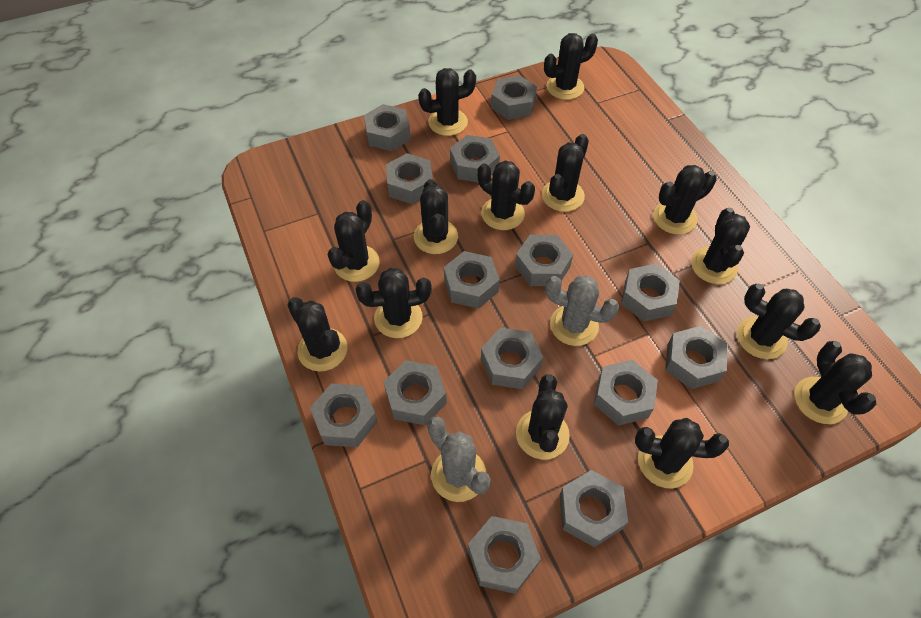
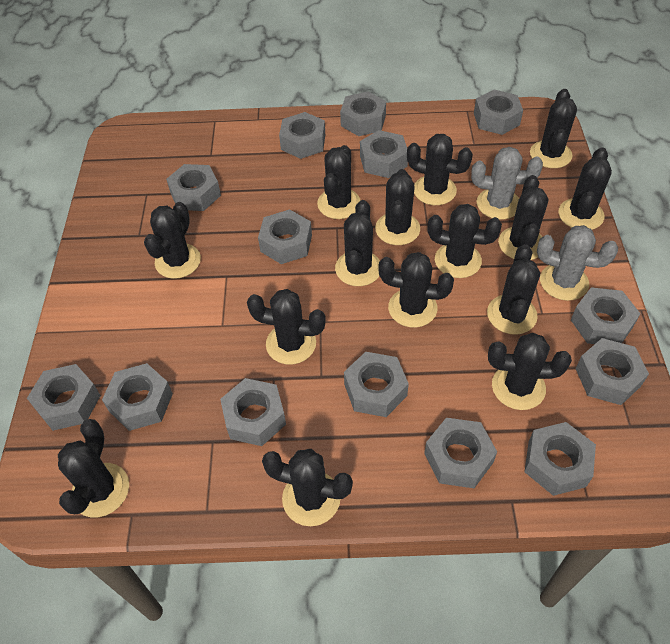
black cactus: [287,297,347,371] [327,200,380,282] [356,268,432,338] [414,179,458,254] [418,68,476,136] [478,160,535,230] [516,374,570,460] [542,134,589,212] [544,33,598,100] [635,418,729,489] [653,165,717,234] [691,208,750,284] [737,284,821,359] [795,341,876,424] = 14 -> [58,419,129,517] [144,202,201,279] [247,289,326,365] [262,449,353,526] [317,145,360,219] [335,200,380,286] [375,169,420,245] [378,252,454,328] [407,134,473,205] [427,204,502,278] [487,244,540,334] [488,333,572,410] [498,175,548,260] [530,89,577,168] [558,147,612,230] = 15

